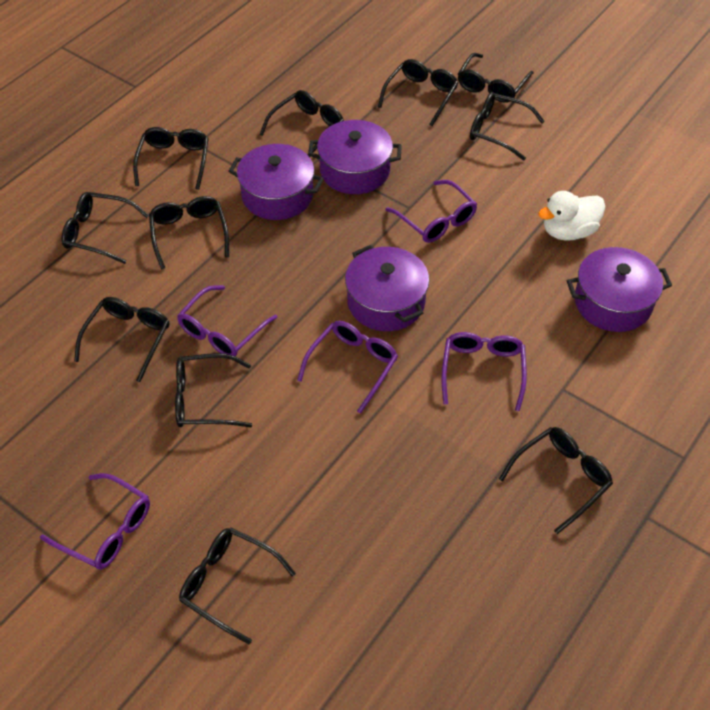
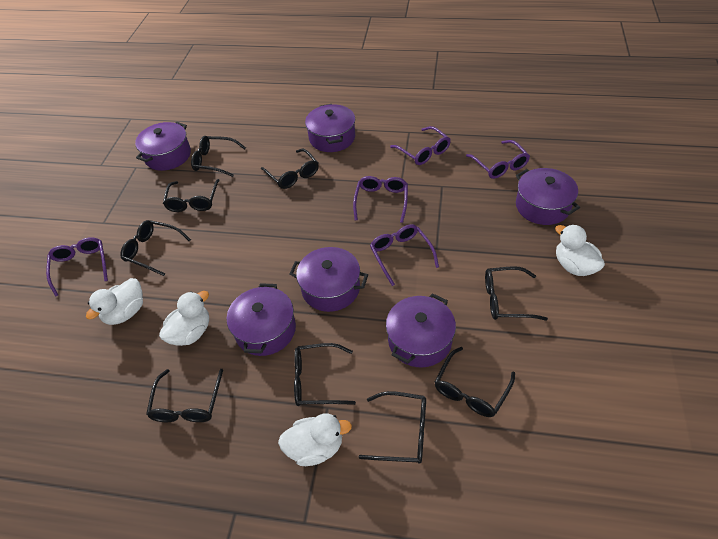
black glasses: [62,192,149,264] [74,297,169,382] [133,127,209,190] [149,196,229,269] [175,353,252,427] [179,527,296,644] [259,90,344,157] [378,59,458,126] [458,53,534,103] [470,92,545,160] [499,427,613,534] = 11 -> [121,220,191,276] [146,369,223,422] [163,179,220,212] [191,136,246,177] [261,149,319,189] [294,343,356,406] [359,391,426,464] [435,347,515,417] [485,266,548,321] = 9
purple pot: [228,144,324,220] [308,120,402,194] [345,245,429,331] [567,247,672,332] = 4 -> [135,122,191,171] [227,283,296,356] [290,247,368,312] [305,104,355,152] [386,293,456,367] [516,168,580,225] = 6
white duck: [538,191,605,241] = 1 -> [86,278,143,325] [159,291,209,346] [278,413,352,466] [555,224,605,276] = 4

